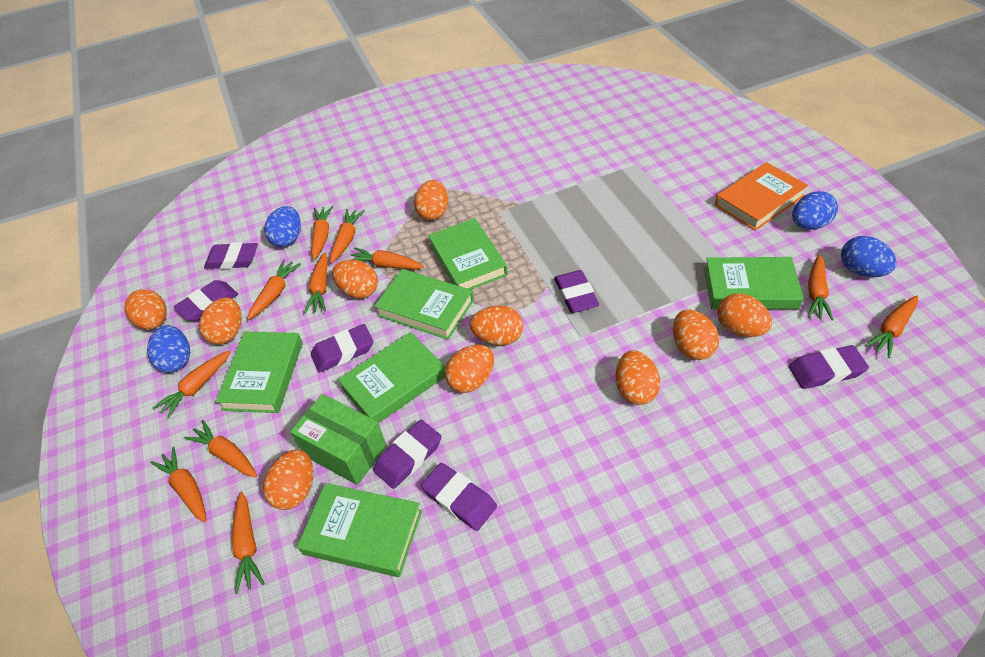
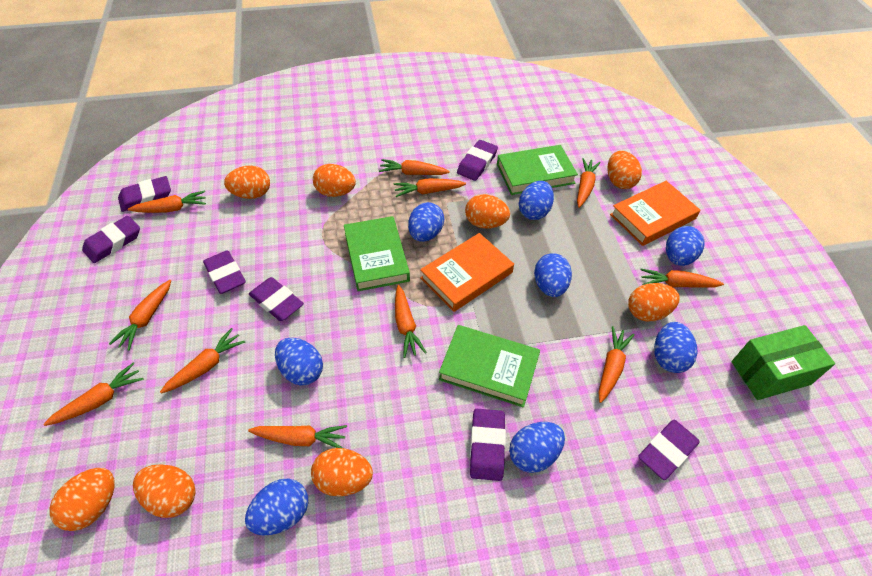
blue egg: [147,325,190,373] [264,206,301,247] [792,191,838,230] [841,236,897,277] = 4 -> [245,478,308,535] [275,338,323,385] [408,202,444,242] [509,422,565,473] [519,181,554,220] [534,253,572,297] [654,322,697,373] [666,226,705,266] = 8
green book: [216,332,303,413] [297,483,422,577] [338,332,445,423] [374,269,474,340] [428,218,508,289] [704,257,804,309] = 6 -> [344,216,410,291] [439,325,540,408] [497,145,578,195] = 3
orange book: [715,162,808,231] = 1 -> [420,233,514,312] [610,181,700,246] = 2
orange egg: [124,289,167,330] [199,297,242,345] [263,449,313,510] [332,260,378,299] [414,180,448,221] [445,345,494,393] [470,306,523,346] [615,350,660,405] [673,309,719,360] [717,293,772,337] = 10 -> [49,468,115,531] [133,464,196,518] [224,166,270,199] [311,448,373,496] [313,164,356,197] [465,194,510,229] [607,151,642,189] [628,283,680,321] = 8

